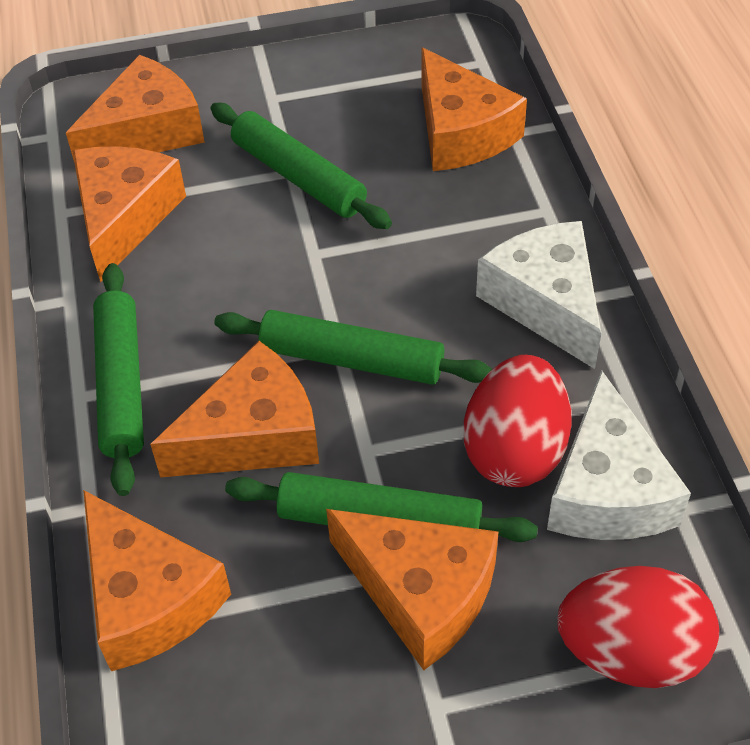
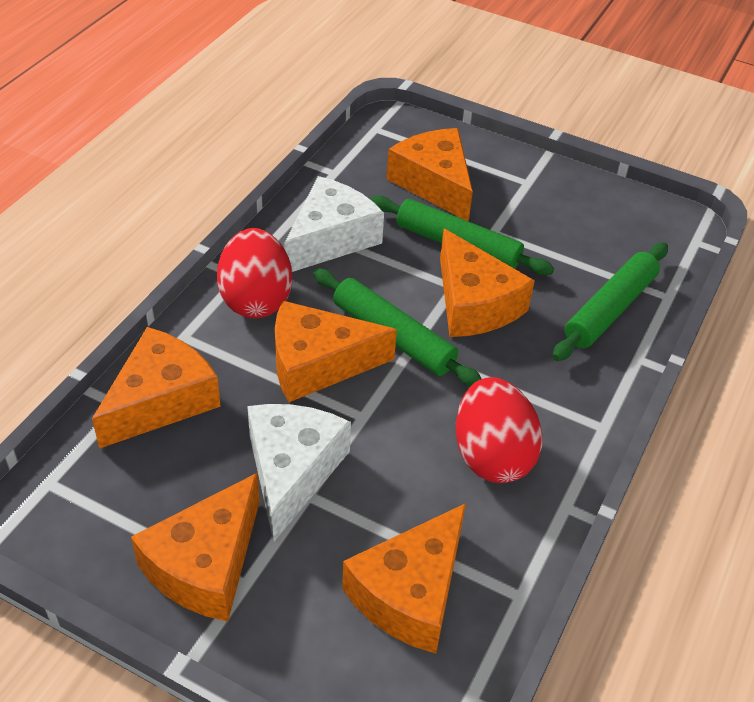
green rolling pin: [93,263,144,496] [211,103,392,229] [214,310,492,385] [225,472,538,542] = 4 -> [313,268,482,387] [370,195,554,275] [552,242,668,361] = 3

